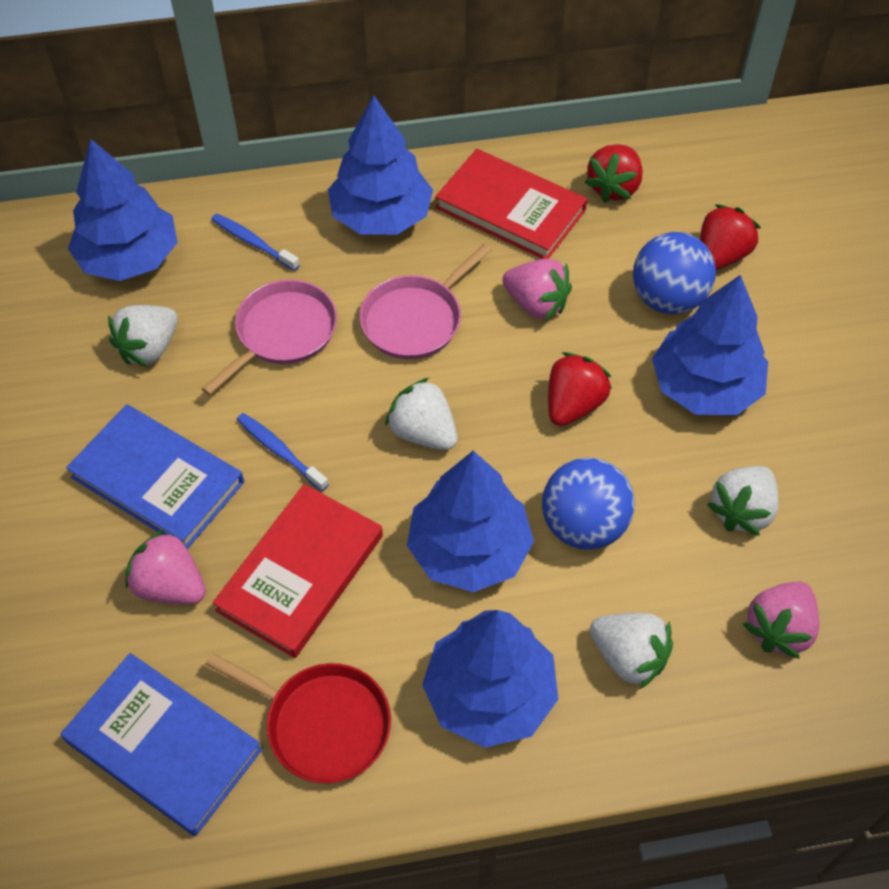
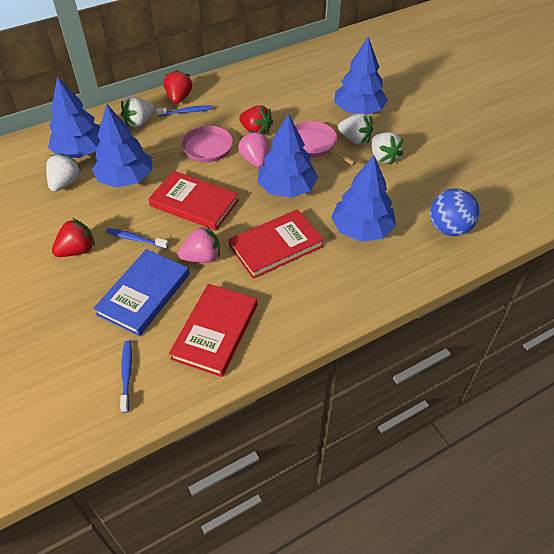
blue ball: [542,458,635,550] [633,232,716,314] = 2 -> [430,189,480,236] = 1
blue book: [61,653,262,836] [66,404,244,549] = 2 -> [93,249,189,336] = 1
blue toothbrush: [211,214,300,271] [237,413,329,491] = 2 -> [106,228,169,249] [120,341,132,413] [156,106,213,116] = 3
pink strawberry: [125,529,206,604] [502,259,572,320] [743,582,819,659] = 3 -> [178,226,220,263] [238,131,269,168] = 2
red book: [213,484,383,658] [435,149,587,259] = 2 -> [148,171,239,230] [169,284,258,377] [229,209,324,279] = 3
red pan: [205,653,391,783] = 1 -> none = 0

